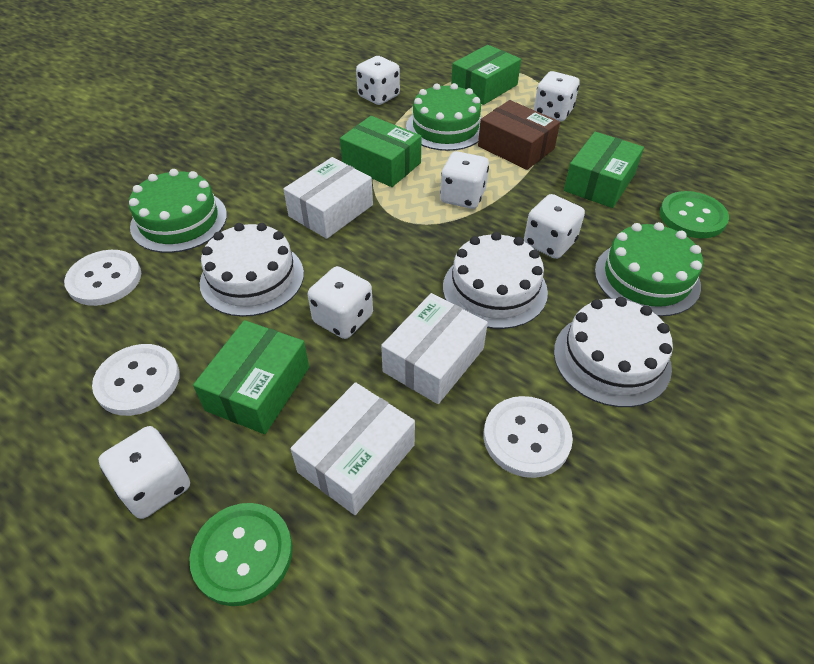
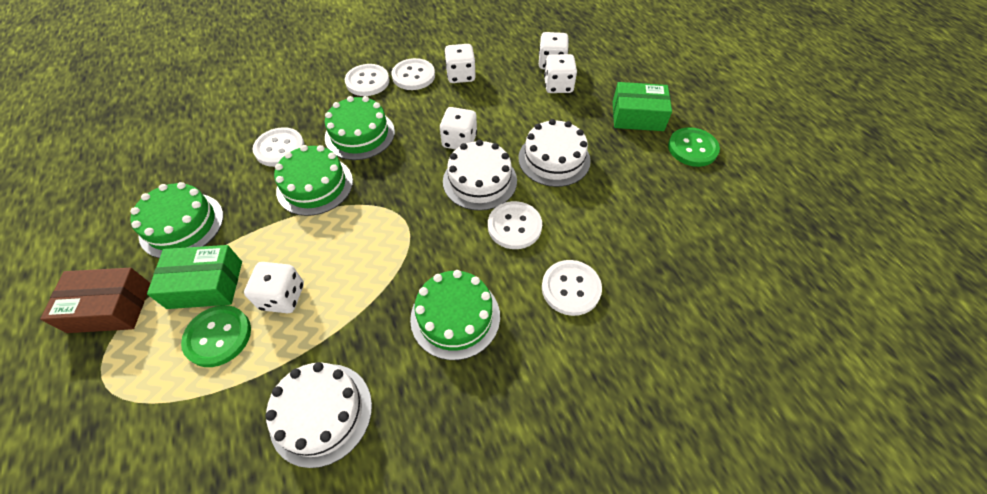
green box: [193,320,309,434] [340,116,422,187] [451,45,521,105] [564,132,644,208] = 4 -> [147,245,242,309] [613,82,672,131] = 2
green cake: [129,169,227,253] [406,83,481,151] [595,222,703,317] = 3 -> [130,182,224,258] [274,145,353,216] [325,96,395,160] [410,270,500,360] = 4
white box: [283,157,373,239] [290,382,415,515] [381,293,488,404] = 3 -> none = 0
white button: [64,250,141,306] [92,344,180,416] [484,396,573,478] = 3 -> [253,127,305,167] [345,64,389,96] [392,58,435,90] [488,201,542,249] [542,260,602,316] = 5
white dice: [98,426,190,519] [308,266,373,339] [356,56,400,105] [440,151,489,209] [524,194,585,259] [534,71,580,122] = 6 -> [244,262,304,313] [440,107,477,150] [444,44,476,83] [539,32,569,69] [544,54,577,93] = 5

